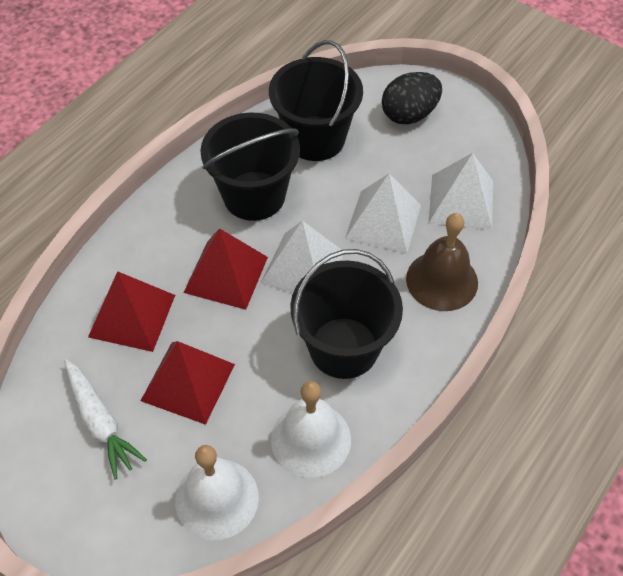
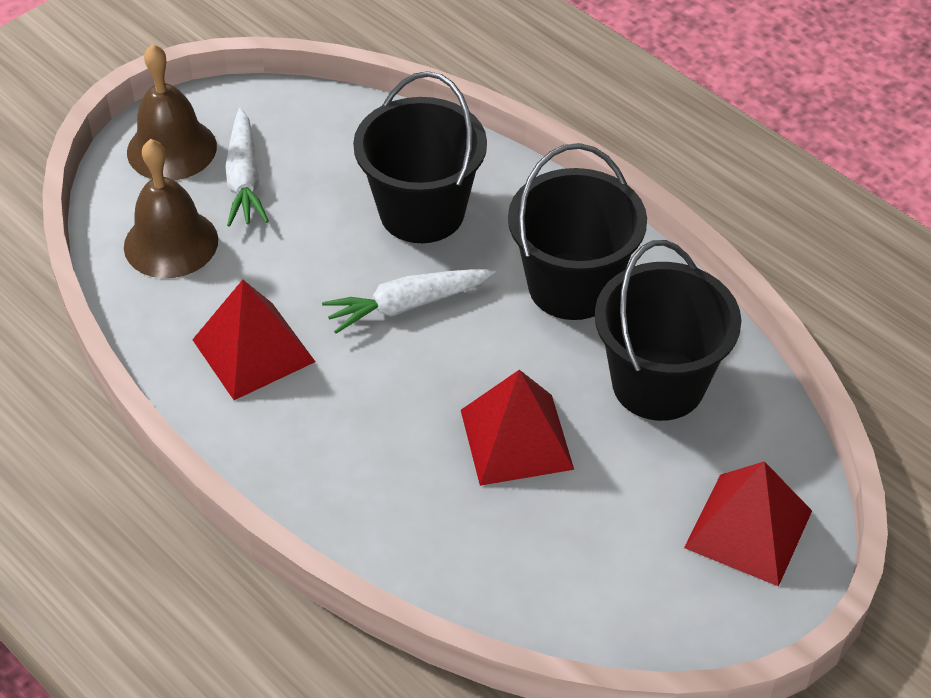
black egg: [382,72,442,124] = 1 -> none = 0
brown bell: [406,213,478,311] = 1 -> [124,139,218,278] [127,44,217,180] = 2
white bell: [175,445,259,540] [271,381,351,478] = 2 -> none = 0
white carrot: [64,359,147,480] = 1 -> [225,107,269,227] [322,269,495,334] = 2
white pyramid: [261,221,343,293] [345,174,421,254] [429,153,493,230] = 3 -> none = 0

